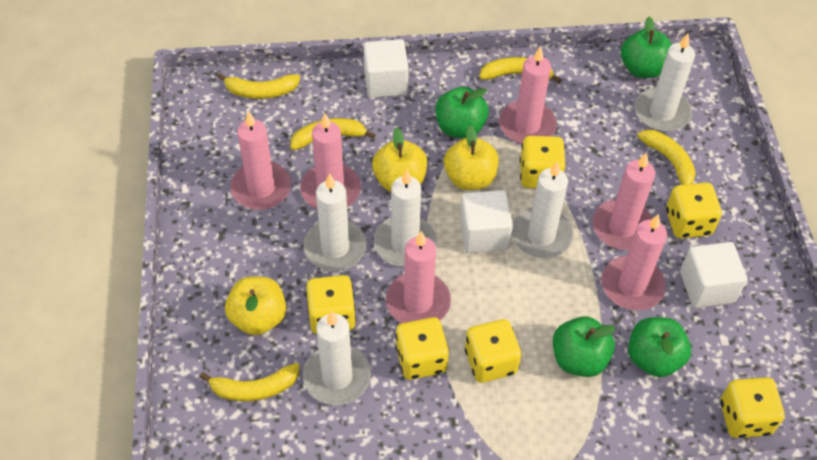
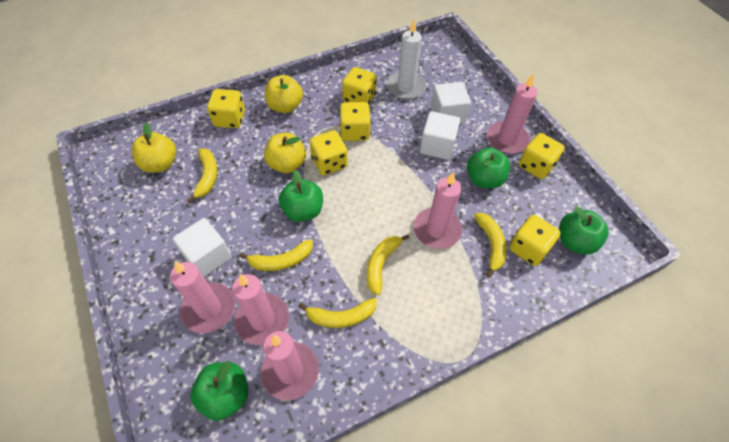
pink candle: [230,111,291,210] [300,113,361,209] [386,231,451,323] [499,46,557,144] [592,152,655,250] [601,214,667,311] = 6 -> [170,261,235,333] [232,274,289,345] [261,331,319,400] [413,172,462,249] [487,74,537,154] = 5
white candle: [303,173,366,271] [303,311,371,405] [374,169,437,267] [511,161,573,258] [635,33,695,132] = 5 -> [387,19,426,100] = 1

